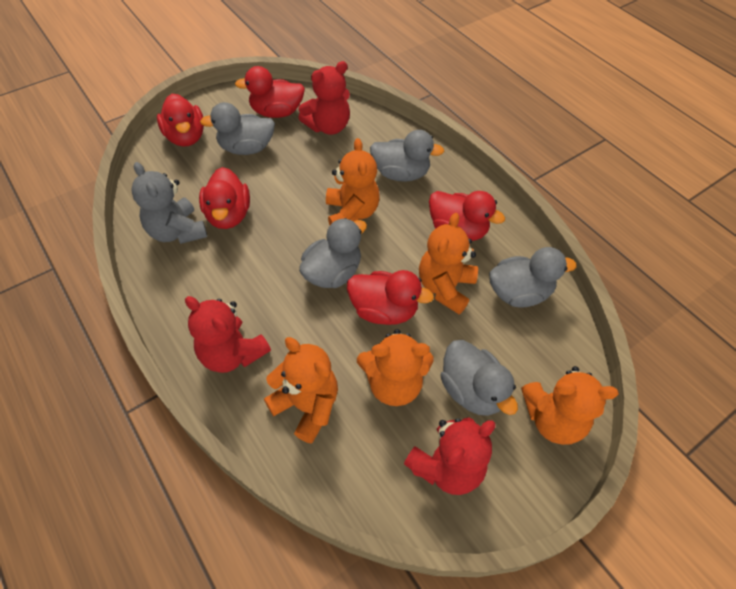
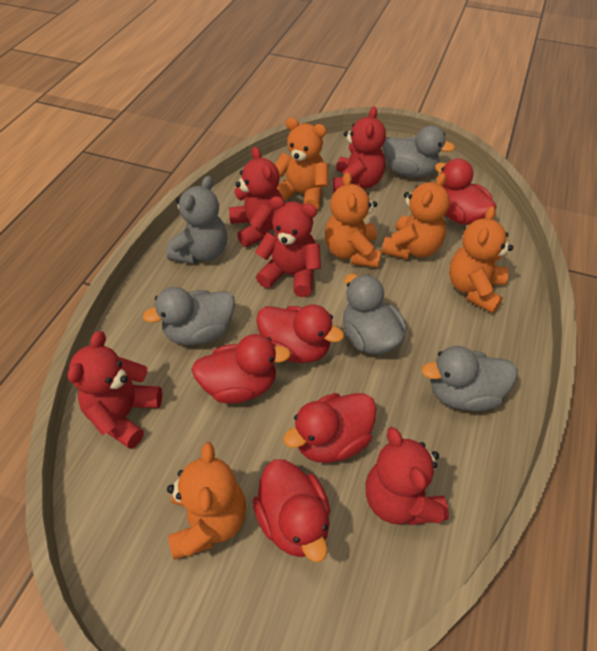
grey duck: [200,102,275,155] [299,218,367,288] [370,130,444,182] [440,340,518,416] [489,247,577,308] = 5 -> [143,287,235,345] [343,274,407,355] [383,125,455,177] [421,346,517,411] = 4
red teddy bear: [185,296,271,373] [299,61,350,135] [404,417,496,495] = 3 -> [67,331,162,449] [229,147,283,247] [255,196,321,297] [333,106,386,192] [365,427,449,525] = 5

